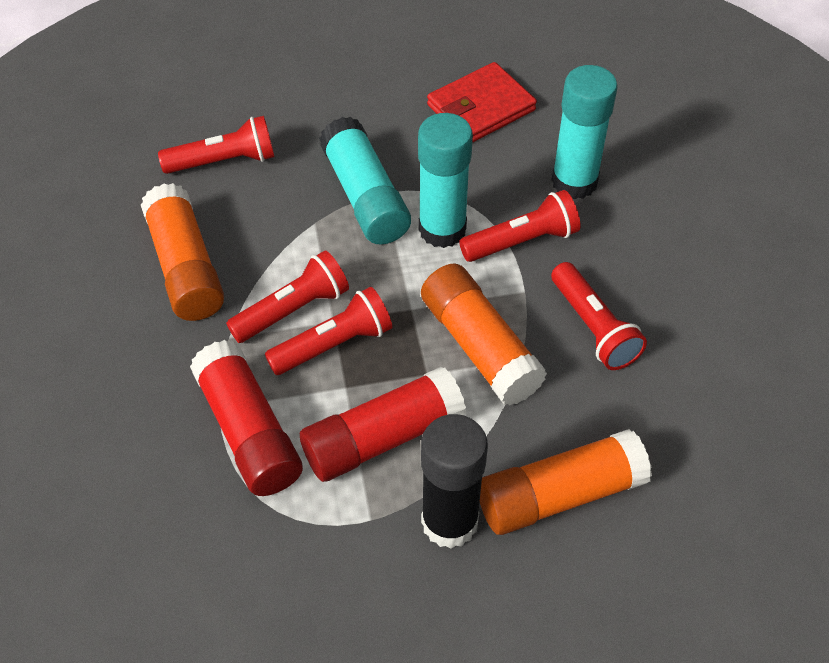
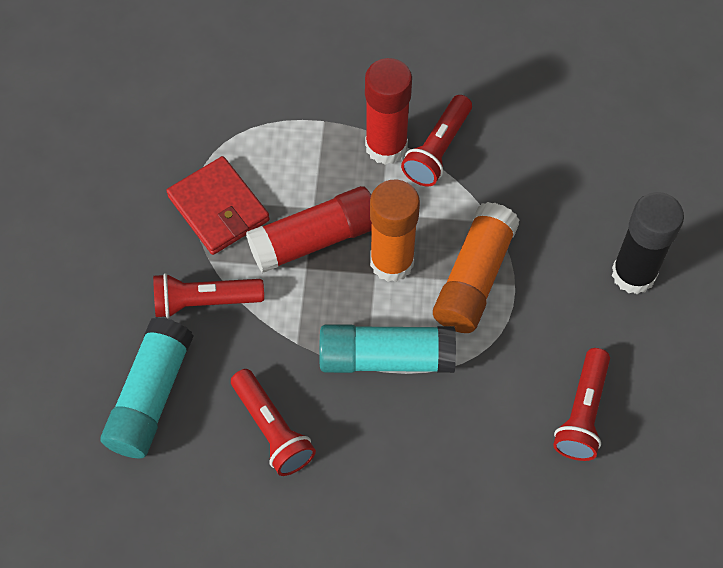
orange glue stick: [141,183,224,321] [421,264,547,406] [480,429,652,535] = 3 -> [370,180,420,282] [433,202,519,333] = 2
red flashlight: [158,116,274,174] [226,250,349,343] [265,287,392,375] [459,190,580,262] [551,262,647,370] = 5 -> [153,273,264,318] [231,369,316,476] [401,95,472,187] [553,348,610,461] = 4
turquoise glue stick: [319,117,411,244] [418,113,473,248] [551,65,618,199] = 3 -> [101,317,194,458] [319,324,456,373] = 2

